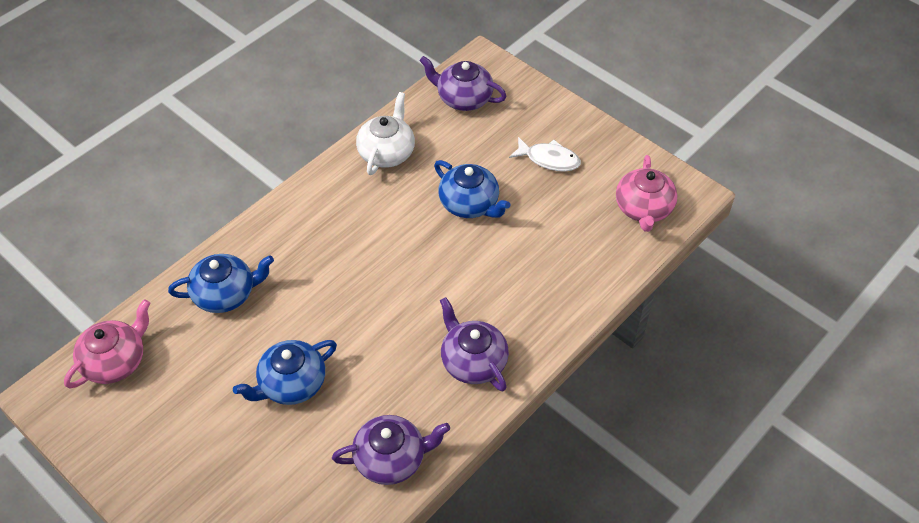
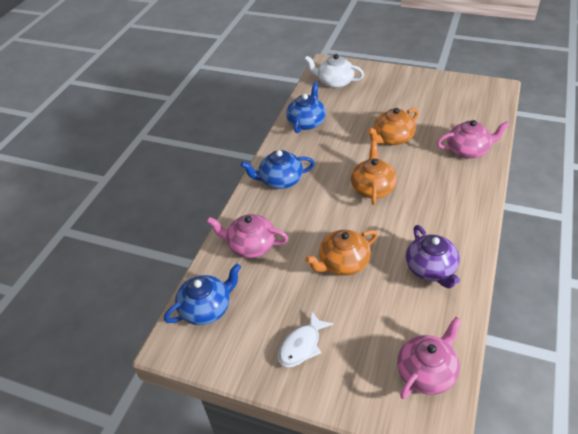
orange teapot: none = 0 -> [305,230,378,276] [351,141,397,205] [367,108,419,145] = 3
pink teapot: [64,299,150,388] [616,155,678,232] = 2 -> [207,214,288,258] [397,317,462,399] [437,120,509,159] = 3
purple teapot: [332,415,450,485] [420,56,506,111] [440,297,509,391] = 3 -> [406,225,460,289] = 1

